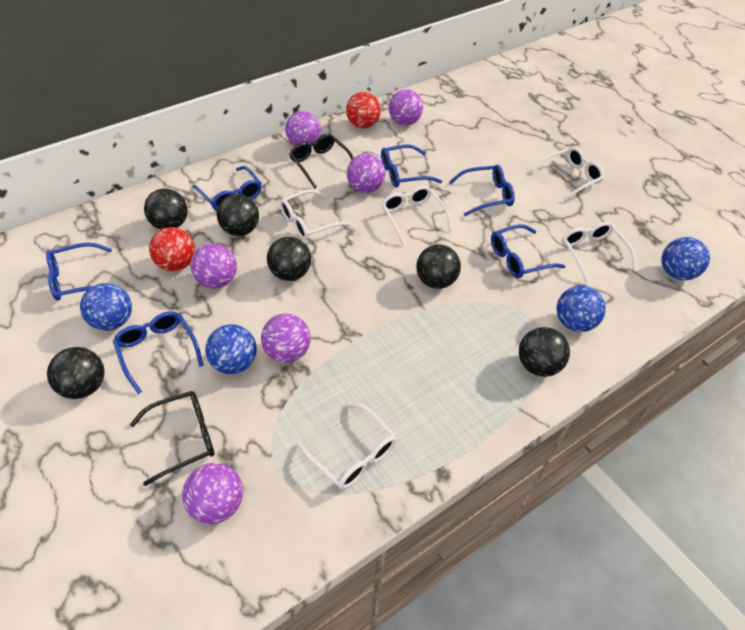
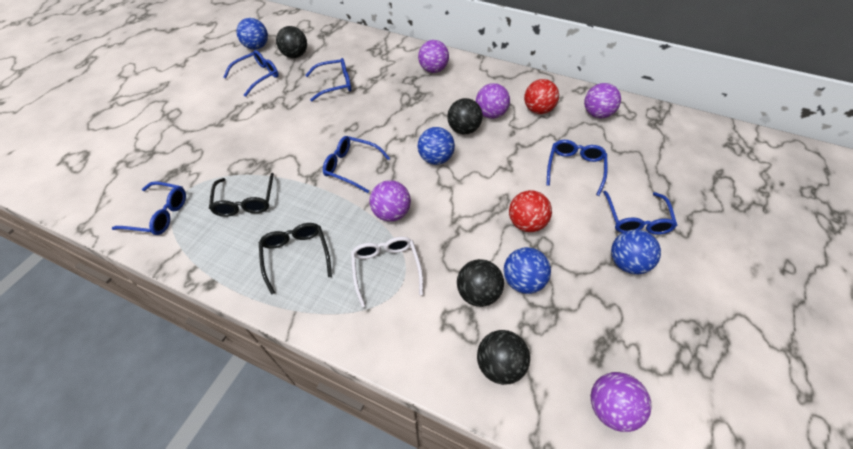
black ball: [47,347,104,399] [144,188,188,229] [217,194,259,236] [267,237,311,281] [416,245,461,289] [519,327,570,377] = 6 -> [276,26,307,58] [447,98,483,134] [457,259,504,307] [477,330,530,385] = 4
purple ball: [182,463,243,524] [191,244,237,289] [261,314,311,363] [285,111,321,147] [347,153,385,193] [389,89,423,126] = 6 -> [370,180,411,222] [418,40,449,73] [476,83,510,119] [584,83,621,118] [591,372,652,432] = 5
white glasses: [280,189,352,240] [296,402,396,489] [381,186,452,245] [531,147,604,201] [562,222,637,284] = 5 -> [351,237,423,308] = 1

